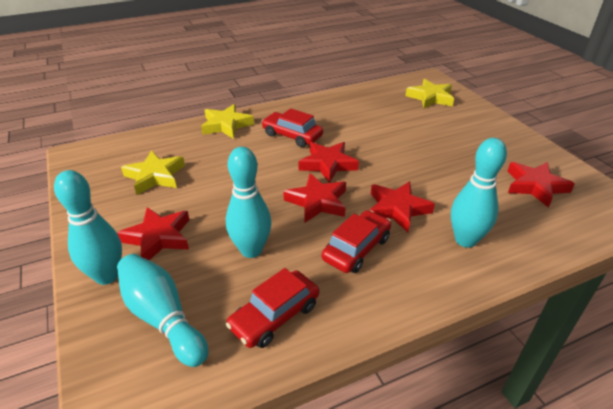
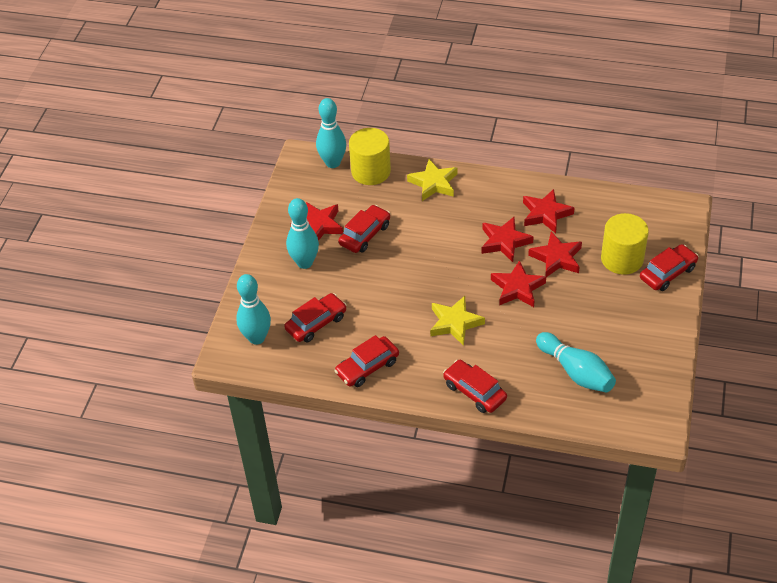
red car: [226,268,319,348] [261,108,323,147] [322,210,391,273] = 3 -> [284,293,347,342] [334,335,399,387] [338,205,390,253] [443,360,507,413] [640,244,698,291] = 5
yellow cylinder: none = 0 -> [349,128,391,185] [601,213,649,275] = 2
yellow star: [121,150,185,195] [201,104,254,139] [405,79,454,108] = 3 -> [407,159,458,201] [430,296,485,346] = 2

